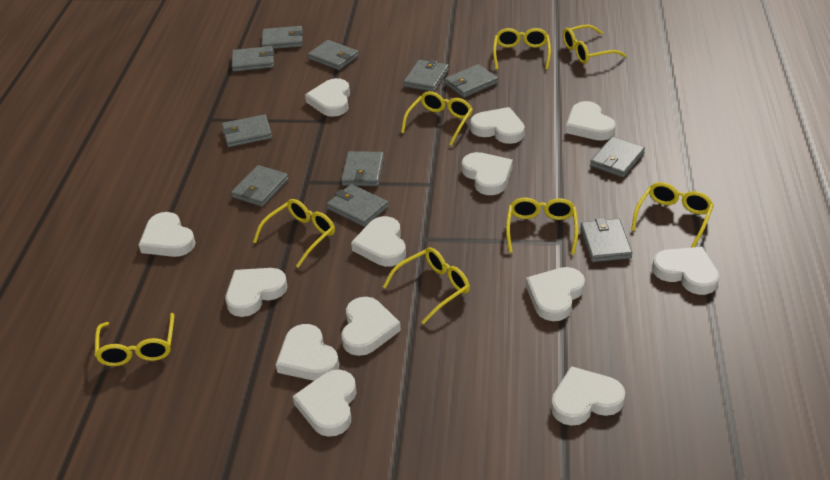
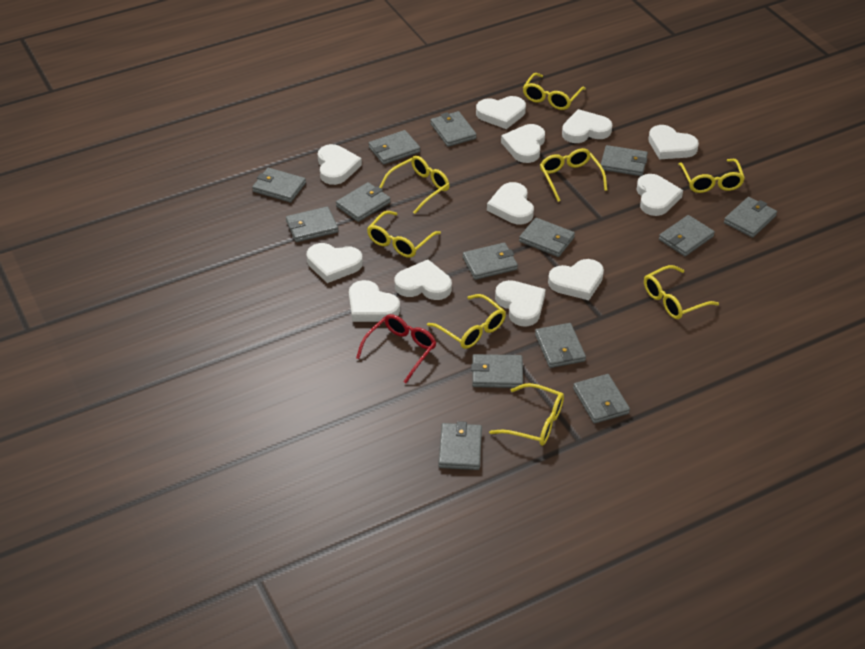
grey wallet: [222,114,272,147] [231,165,289,207] [232,46,274,72] [262,26,303,49] [308,40,359,70] [327,184,389,227] [341,151,384,186] [404,60,449,92] [445,64,498,98] [580,218,632,262] [590,136,645,177] = 11 -> [252,168,306,202] [286,207,338,242] [336,182,391,222] [369,130,420,165] [431,111,477,147] [438,421,482,470] [463,243,518,280] [471,354,523,388] [519,218,575,257] [535,323,586,368] [573,374,630,424] [601,145,648,176] [659,215,715,256] [724,197,777,238] = 14
red glasses: none = 0 -> [356,314,436,383] = 1
white heart: [139,212,196,257] [225,268,288,317] [276,324,339,381] [293,370,356,437] [305,78,350,117] [341,297,401,356] [351,216,406,267] [462,152,513,195] [470,107,525,144] [526,267,585,321] [551,366,625,426] [566,101,616,141] [652,247,719,295] = 13 -> [307,243,363,283] [318,144,362,185] [349,280,400,322] [395,260,452,300] [476,96,526,129] [487,182,534,224] [495,280,546,327] [501,124,545,163] [548,259,604,300] [562,109,612,143] [637,174,683,216] [648,125,699,160] = 12

